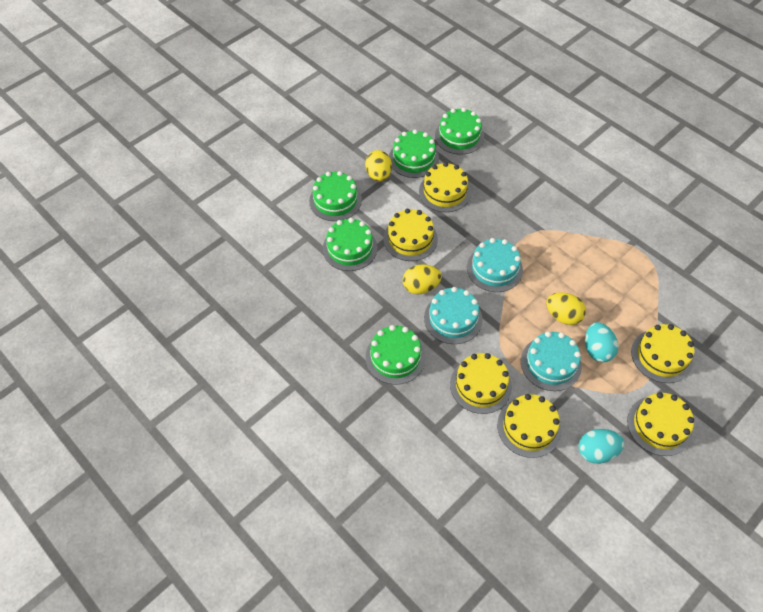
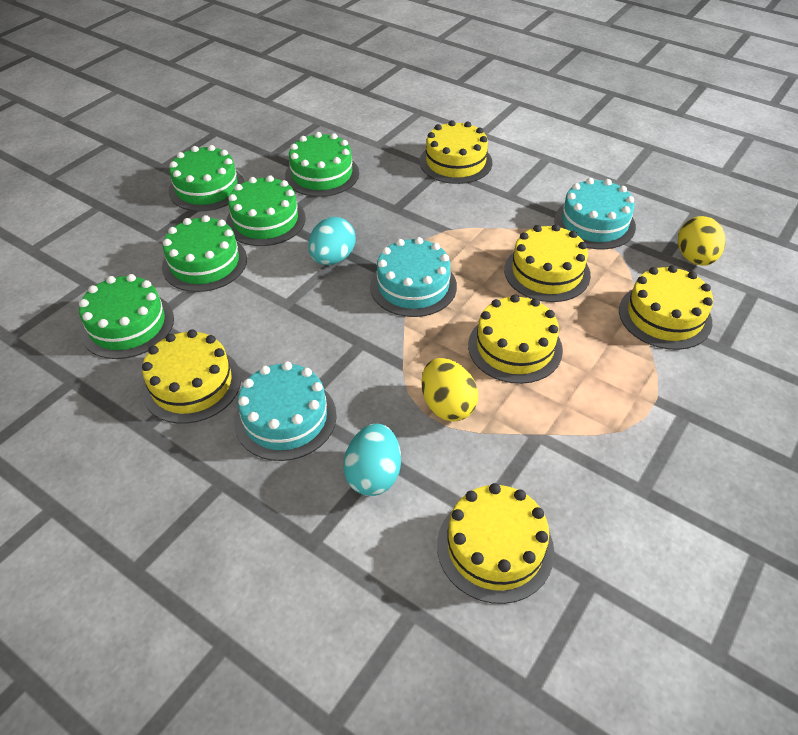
yellow egg: [365,150,392,181] [403,265,442,294] [546,292,586,325] = 3 -> [421,358,478,422] [678,216,725,266] = 2

